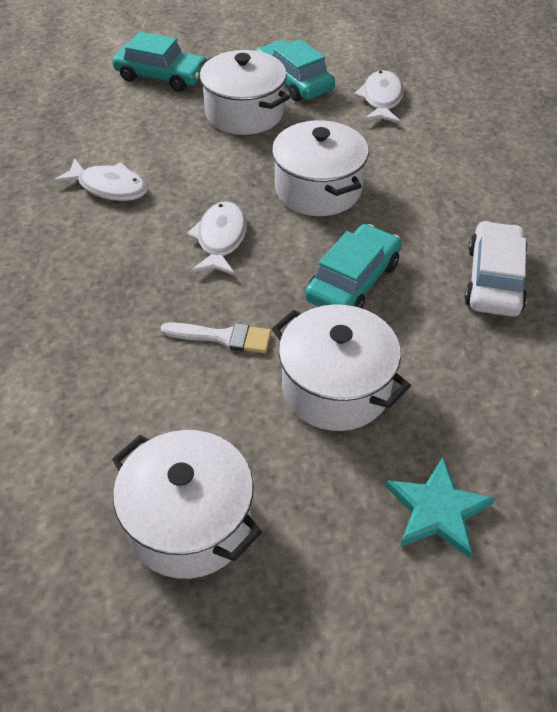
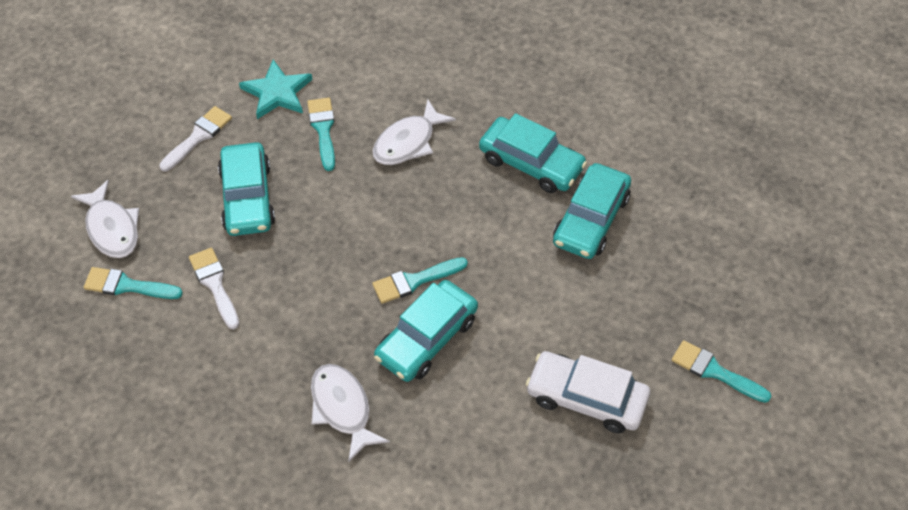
turquoise brush: none = 0 -> [84,267,183,299] [307,98,335,171] [372,257,468,304] [672,340,771,403] = 4
turquoise car: [113,32,207,92] [256,39,335,102] [305,224,402,309] = 3 -> [218,142,275,236] [374,280,478,382] [479,113,587,193] [553,163,631,259] = 4
white brush: [160,322,271,353] = 1 -> [159,106,232,171] [189,248,239,330] = 2
white pot: [112,430,262,579] [199,50,290,135] [272,120,369,216] [272,304,411,431] = 4 -> none = 0

